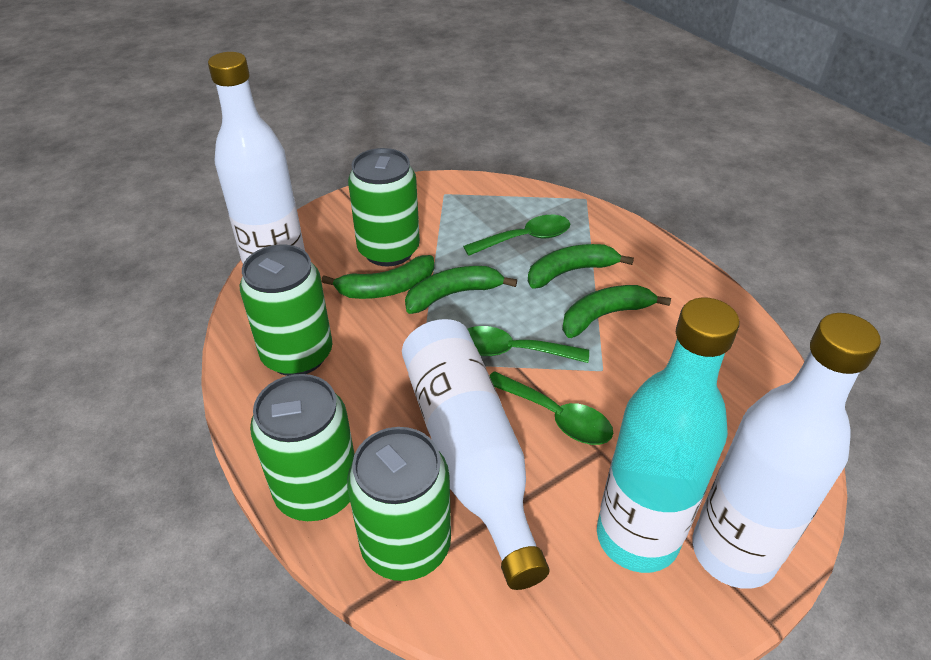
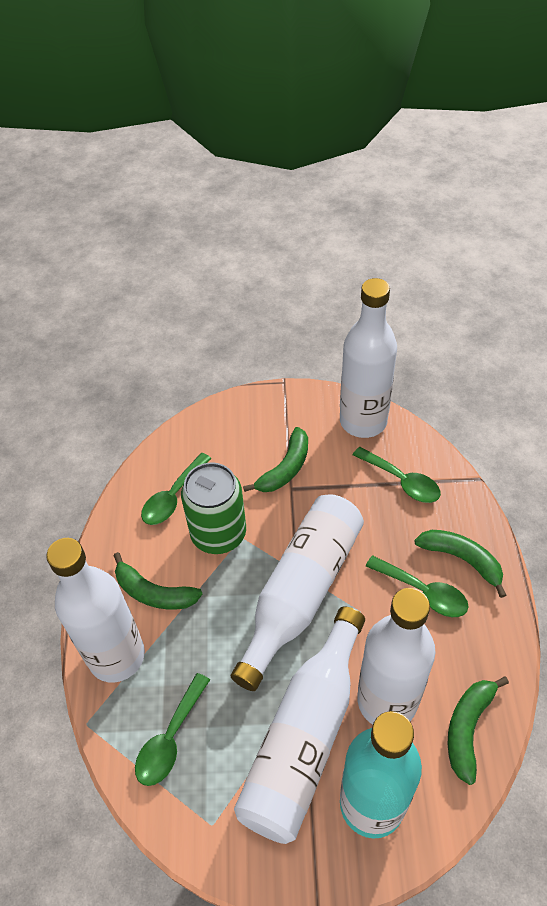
green can: [240,245,333,376] [250,374,355,521] [347,427,451,581] [348,148,420,267] = 4 -> [181,462,246,554] = 1
green spoon: [463,215,570,256] [468,326,589,363] [489,371,613,445] = 3 -> [135,673,210,786] [141,453,212,525] [353,447,441,503] [366,555,468,617] = 4
white bottle: [208,52,305,263] [402,319,549,590] [692,313,881,589] = 3 -> [46,538,145,683] [231,494,364,691] [234,606,365,844] [340,278,397,438] [357,588,436,725] = 5

